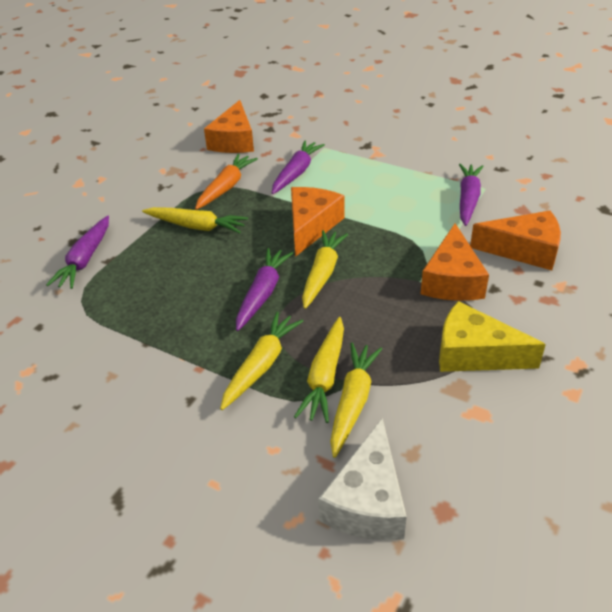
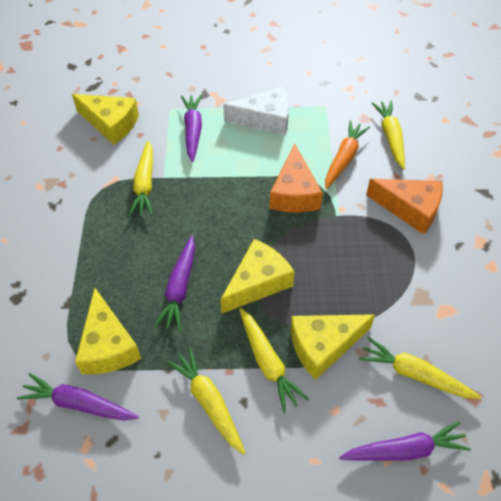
orange cheese: [204,100,254,153] [291,187,344,257] [421,223,489,301] [470,211,561,270] = 4 -> [270,144,323,212] [366,179,443,234] = 2
yellow cheese: [439,301,546,372] = 1 -> [72,94,139,145] [75,288,141,374] [220,239,294,313] [290,314,375,380] = 4

